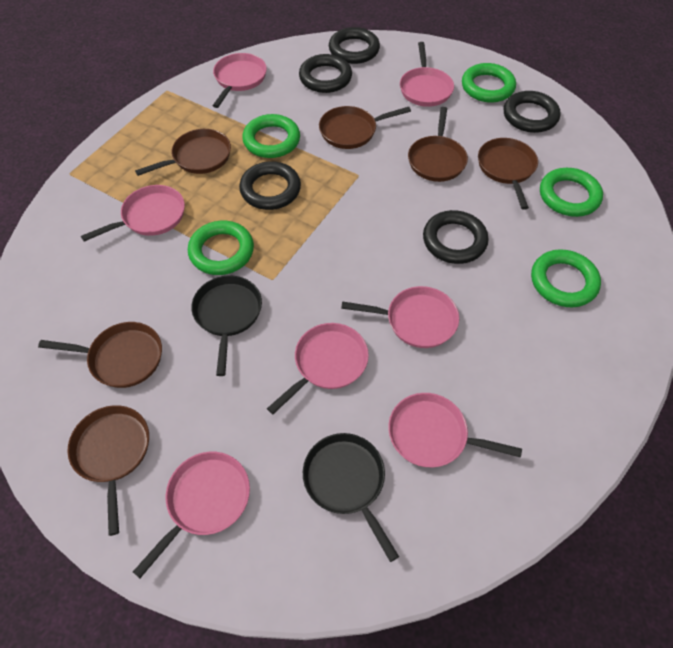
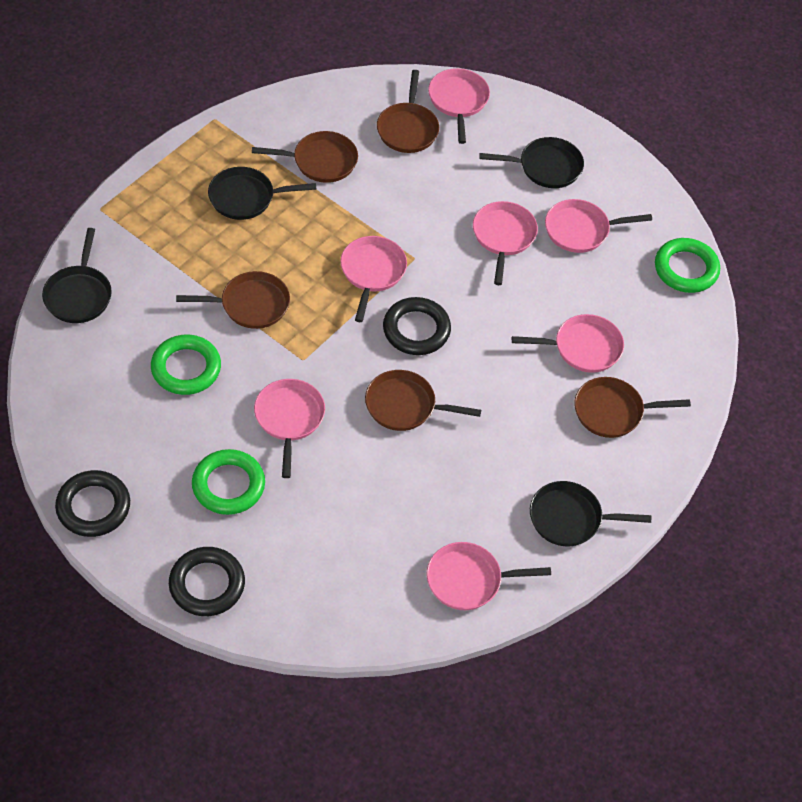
black pan: [191,275,262,376] [303,433,399,562] = 2 -> [42,228,112,323] [208,167,317,220] [479,137,584,188] [530,481,651,546] = 4
black ring: [239,161,301,210] [299,54,352,93] [329,27,380,64] [423,210,488,264] [504,91,560,133] = 5 -> [55,470,130,537] [169,547,245,616] [383,297,451,355] = 3
brown pan: [38,322,162,388] [68,405,149,536] [135,129,231,176] [319,106,411,149] [408,107,468,182] [478,138,538,210] = 6 -> [176,271,290,329] [252,131,358,183] [365,370,481,431] [377,70,439,153] [574,377,691,438] = 5
green ring: [188,221,254,275] [242,114,300,158] [462,63,516,103] [531,249,601,307] [540,168,603,217] = 5 -> [151,335,221,395] [192,449,265,515] [655,238,720,293] = 3

